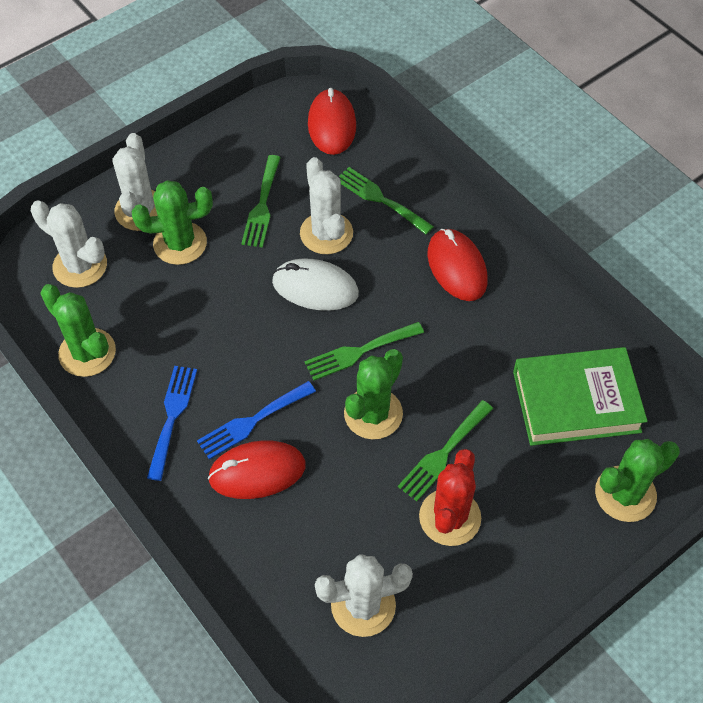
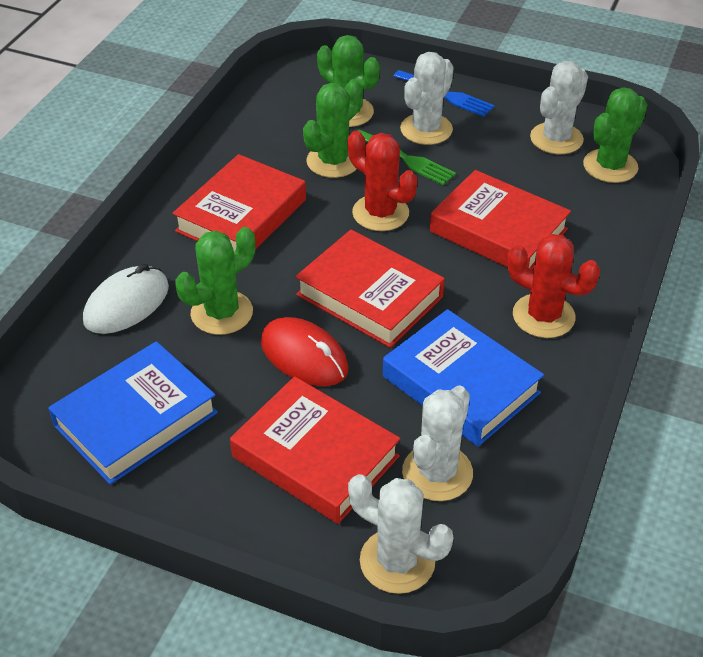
blue book: none = 0 -> [48,341,218,485] [383,309,544,447] = 2
blue fork: [147,366,197,481] [197,381,316,459] = 2 -> [393,70,495,117] = 1
green book: [513,347,648,446] = 1 -> none = 0
green fork: [241,155,281,247] [304,322,424,381] [339,167,434,234] [398,400,493,501] = 4 -> [357,129,456,185] = 1
red book: none = 0 -> [173,154,306,251] [230,376,401,524] [295,230,445,348] [430,170,571,269] = 4
red cactus: [419,449,481,546] = 1 -> [348,131,417,231] [507,234,600,338] = 2
red mouse: [208,440,306,499] [308,88,356,155] [427,229,488,301] = 3 -> [261,317,349,386] = 1

